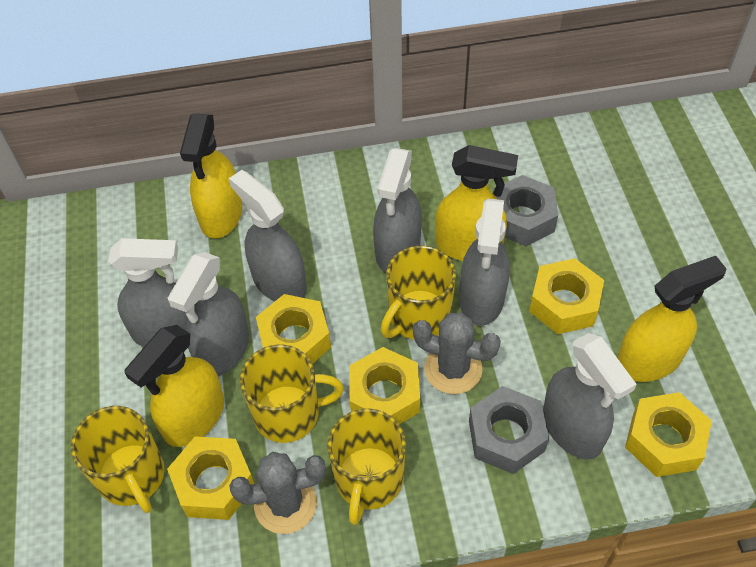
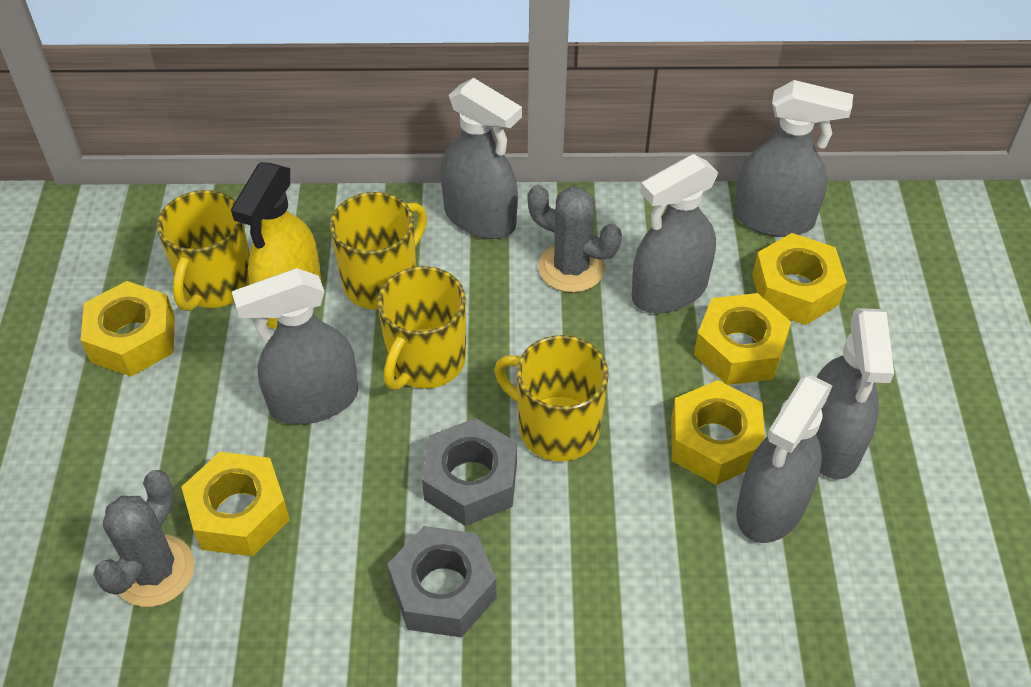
yellow spray bottle: [124,325,224,447] [180,114,242,239] [435,145,518,261] [617,256,727,382] = 4 -> [231,162,322,329] = 1

